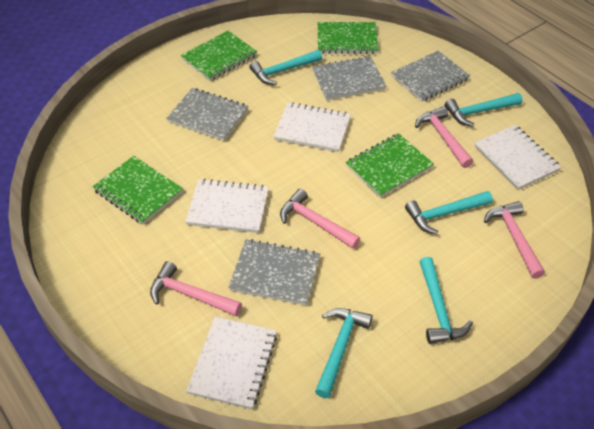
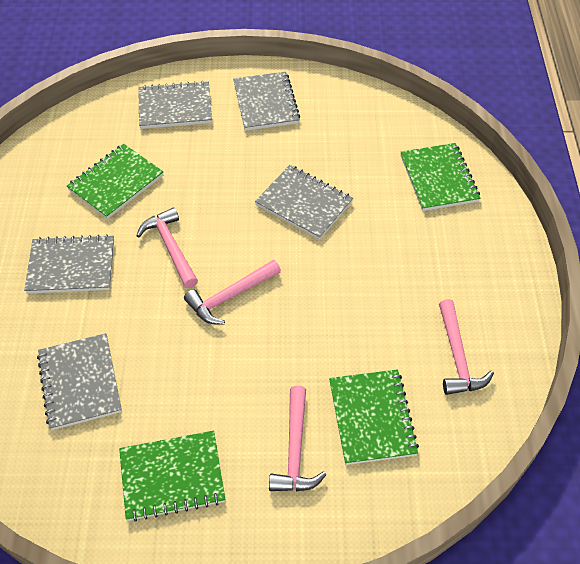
grey notebook: [166,88,248,141] [228,239,320,306] [312,56,387,100] [391,51,470,102] = 4 -> [24,234,114,294] [37,333,122,430] [138,81,212,129] [233,72,300,131] [255,165,353,240] = 5
turquoise hammer: [250,50,322,85] [315,308,373,398] [405,191,493,234] [419,257,473,344] [445,93,522,127] = 5 -> none = 0
white notebook: [185,179,269,233] [186,317,277,409] [273,102,351,152] [474,125,561,190] = 4 -> none = 0

